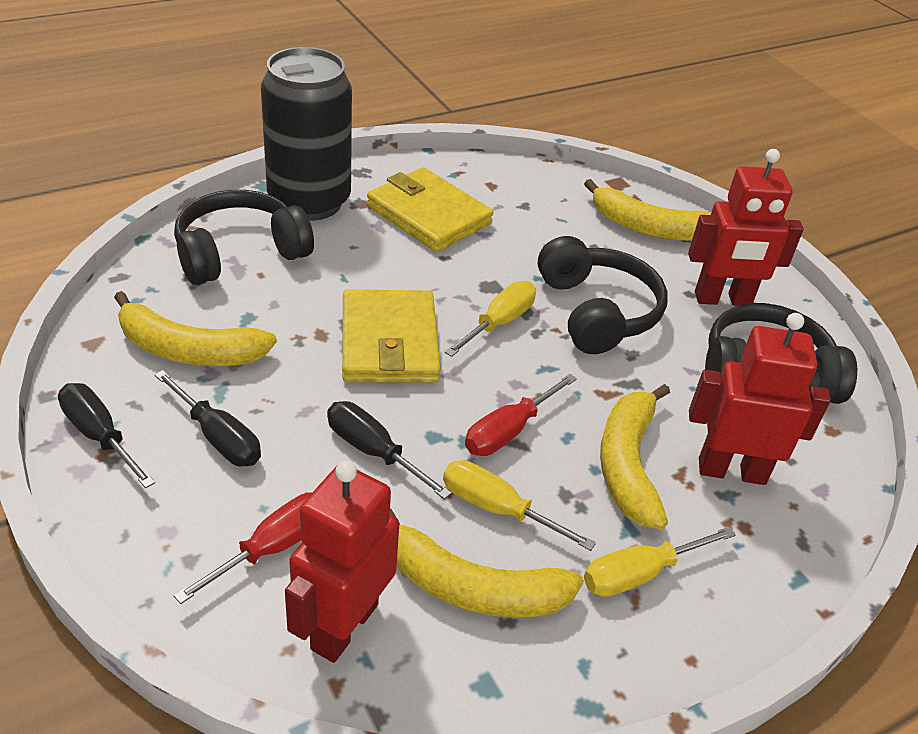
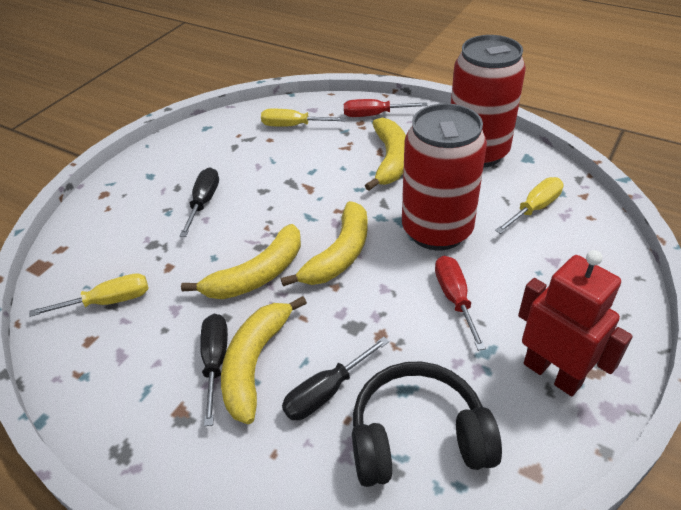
black can: [261,47,352,221] = 1 -> none = 0
black headphones: [174,190,314,285] [538,236,667,354] [705,303,857,404] = 3 -> [352,362,502,487] = 1
red can: none = 0 -> [402,103,487,251] [451,35,526,168] = 2
red robot: [285,461,399,663] [688,149,804,306] [689,313,831,485] = 3 -> [518,250,633,396] = 1
yellow wallet: [342,289,441,383] [367,167,493,252] = 2 -> none = 0

